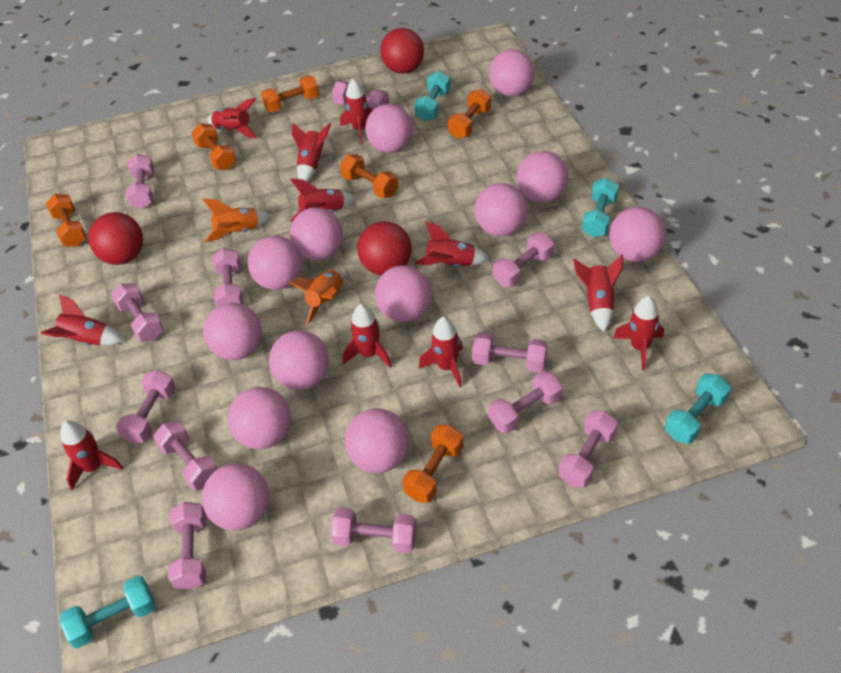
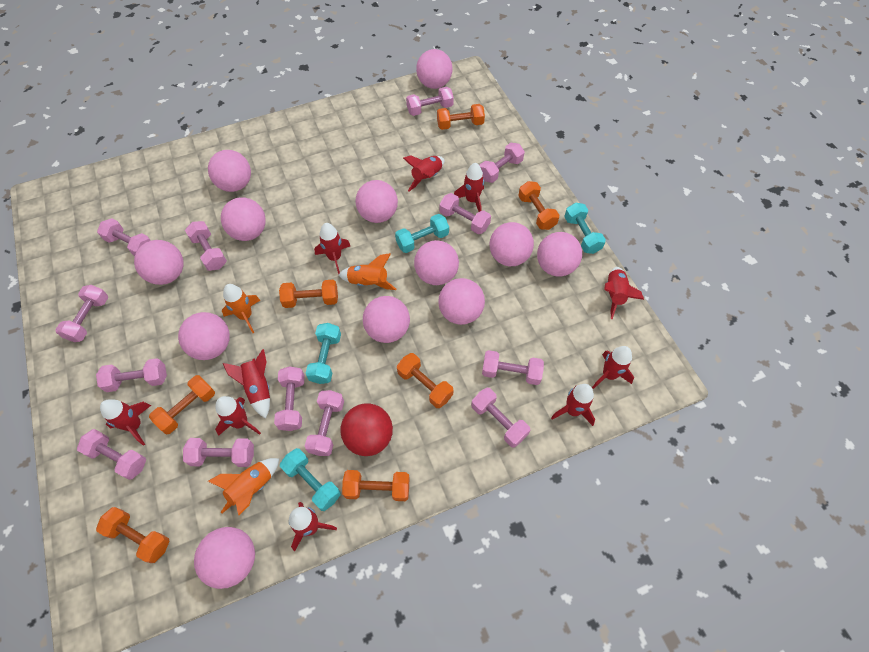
orange dumbbell: [46,194,87,247] [192,123,236,170] [261,76,319,112] [340,154,398,198] [402,425,464,503] [448,89,491,139] = 6 -> [96,507,169,563] [149,375,215,434] [279,280,338,308] [342,470,410,501] [397,353,454,408] [437,104,485,130] [518,181,559,230] = 7
orange rocket: [202,199,271,242] [289,269,344,325] = 2 -> [208,458,279,515] [222,284,261,333] [338,253,396,290] = 3
pink ball: [202,463,270,531] [203,302,262,360] [228,387,291,450] [248,236,303,290] [269,330,329,390] [290,207,343,261] [345,408,409,473] [365,104,413,153] [375,265,431,322] [475,183,528,236] [489,49,535,97] [517,151,568,203] [609,207,666,262] = 13 -> [134,240,184,285] [178,312,230,360] [194,527,255,589] [208,150,251,192] [221,197,266,241] [356,180,398,223] [363,296,410,343] [414,240,459,285] [416,49,453,89] [438,278,485,325] [489,222,534,266] [537,232,582,277] = 12
pink dumbbell: [111,283,163,342] [116,370,176,444] [126,154,154,209] [153,421,217,491] [168,502,206,590] [212,248,243,306] [330,507,417,553] [332,81,389,110] [472,332,547,373] [488,371,563,434] [493,232,554,287] [558,410,618,487] = 12 -> [55,285,108,342] [77,429,146,480] [96,358,167,392] [97,218,151,256] [183,438,254,467] [185,221,227,271] [274,366,305,431] [305,390,344,456] [406,87,454,116] [439,193,491,234] [471,387,530,448] [480,143,525,183] [482,350,544,385] = 13
red ball: [88,212,143,265] [357,221,412,276] [380,28,424,74] = 3 -> [340,403,393,456] = 1
red rocket: [41,294,124,346] [61,420,123,490] [207,98,258,139] [290,179,356,222] [292,123,331,182] [340,79,373,144] [343,304,392,368] [415,221,490,267] [419,317,463,387] [573,255,623,332] [613,296,664,370] = 11 -> [100,399,151,446] [215,396,261,436] [223,349,270,418] [289,502,337,551] [314,223,350,274] [403,156,444,191] [454,163,484,212] [551,384,595,426] [592,346,634,389] [604,267,644,319] = 10

